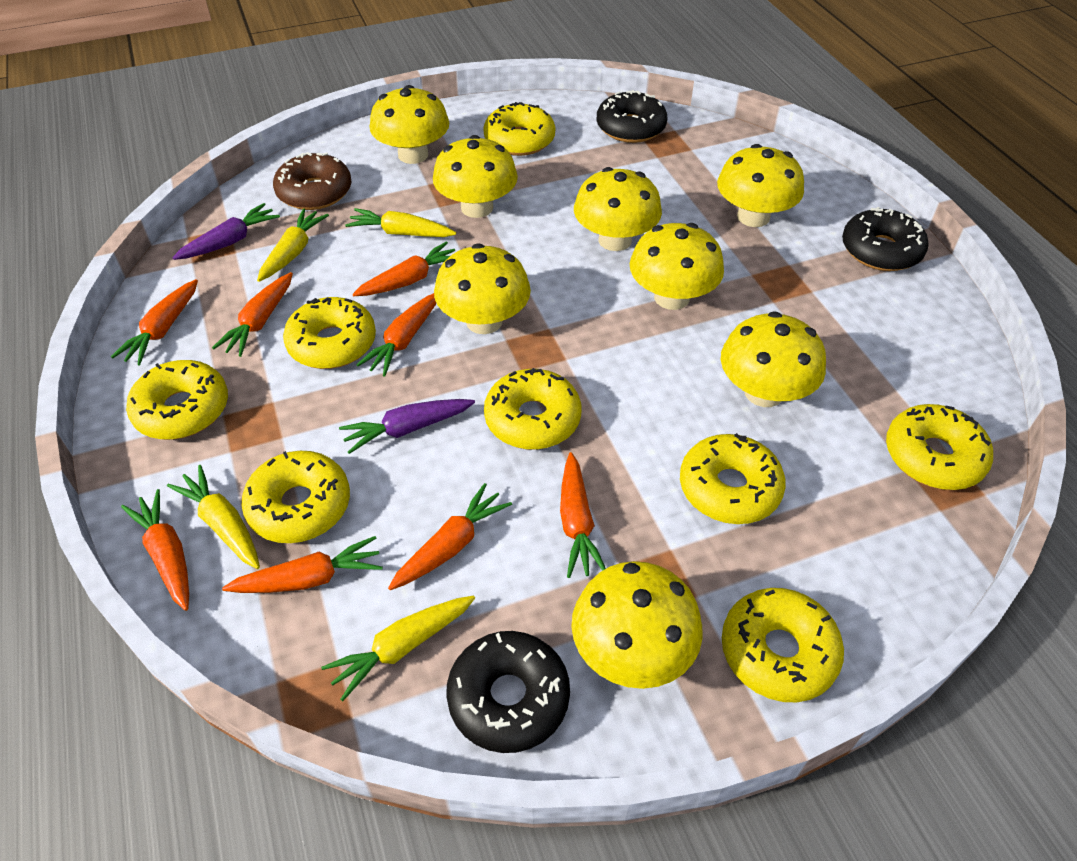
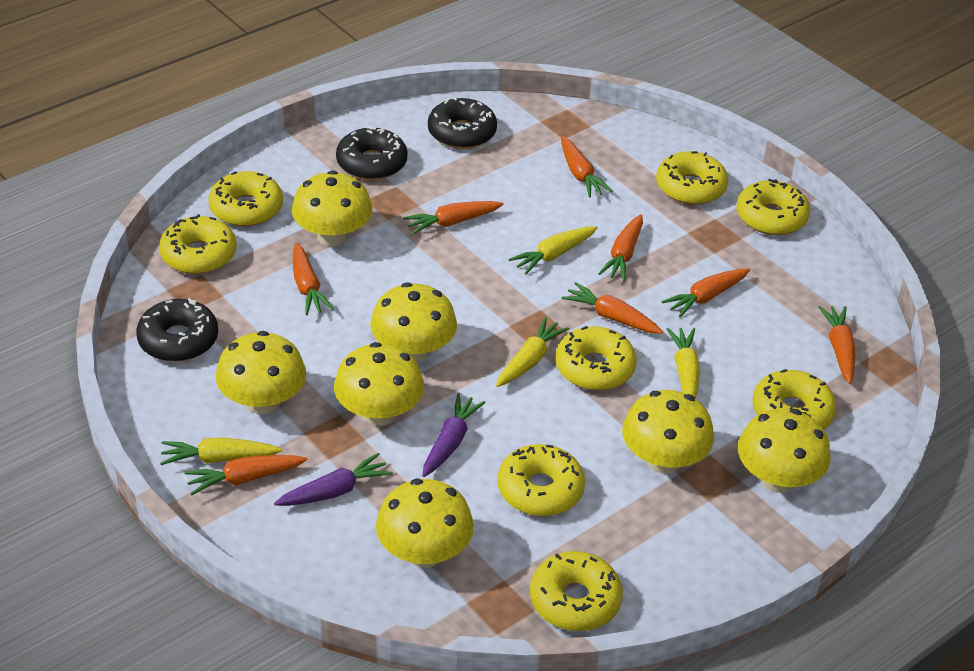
brown donut: [273,152,352,210] = 1 -> none = 0
yellow mushroom: [370,85,449,164] [433,135,518,218] [434,243,531,334] [571,561,703,689] [574,167,662,251] [630,223,724,310] [717,144,804,227] [721,311,826,407] = 8 -> [216,331,306,414] [292,170,373,246] [334,342,424,426] [370,282,457,363] [376,479,474,568] [622,390,714,474] [738,408,831,493] = 7

